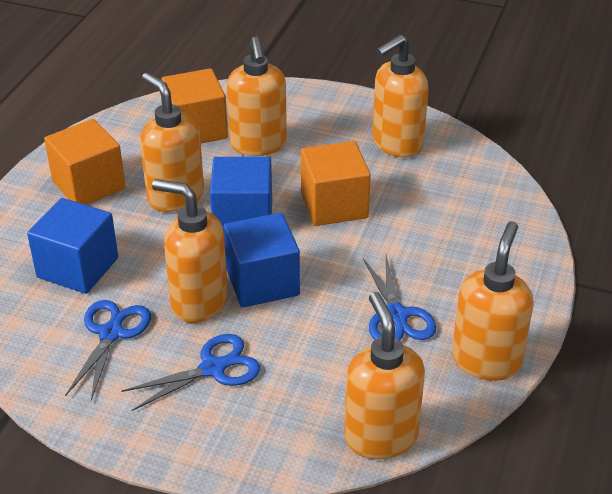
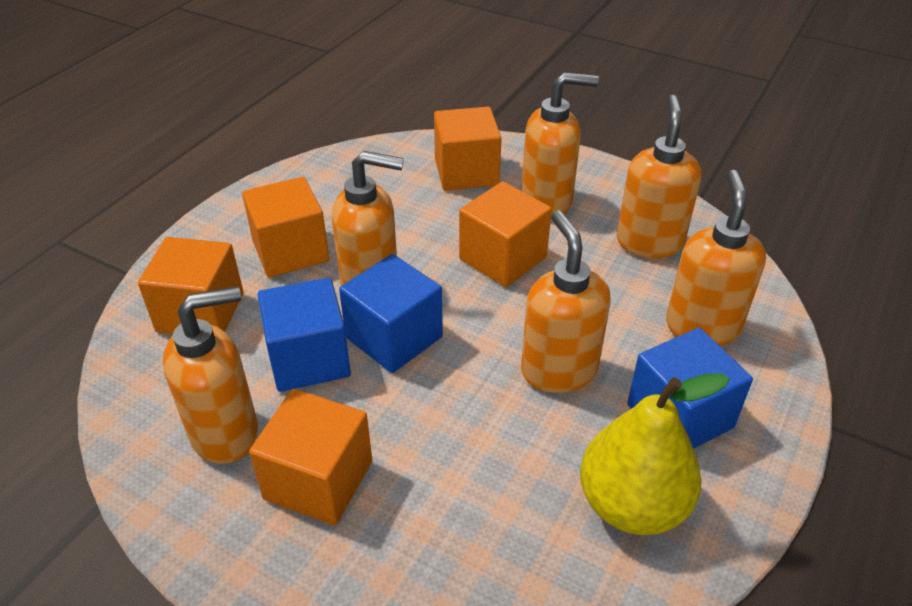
blue scissors: [65,300,151,401] [121,334,260,411] [363,256,436,340] = 3 -> none = 0
orange cube: [44,119,126,205] [161,68,228,143] [301,141,371,226] = 3 -> [138,237,243,334] [242,177,329,277] [249,389,372,526] [434,107,502,191] [459,181,552,287] = 5
yellow pear: none = 0 -> [580,373,729,535] = 1

